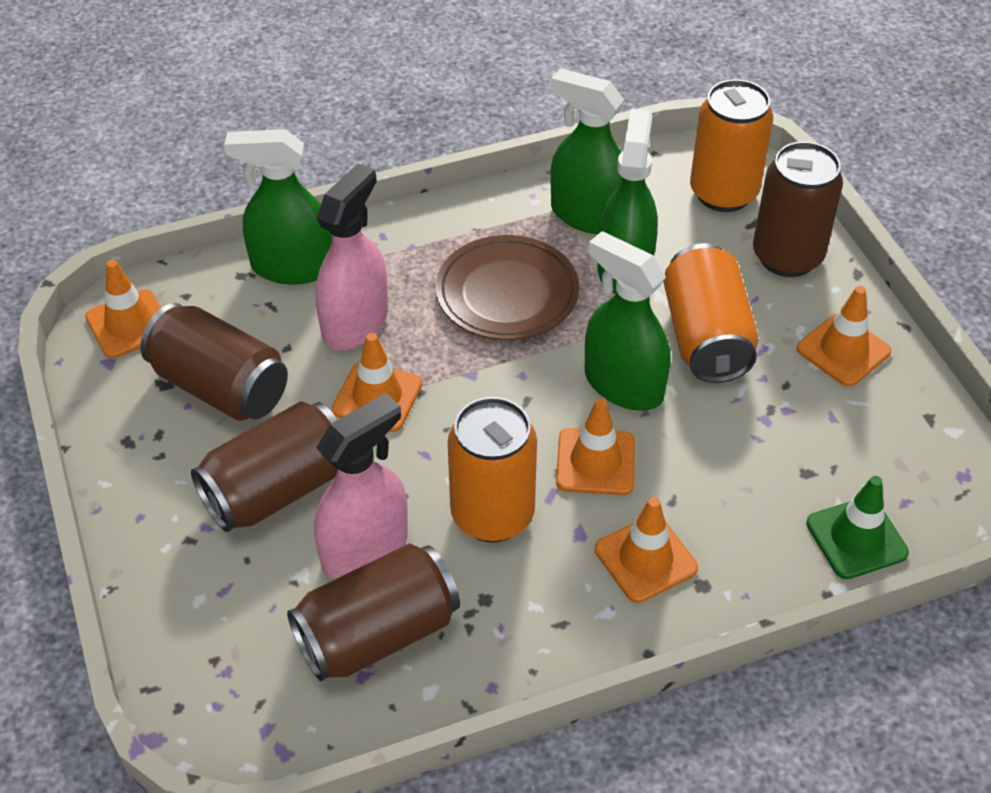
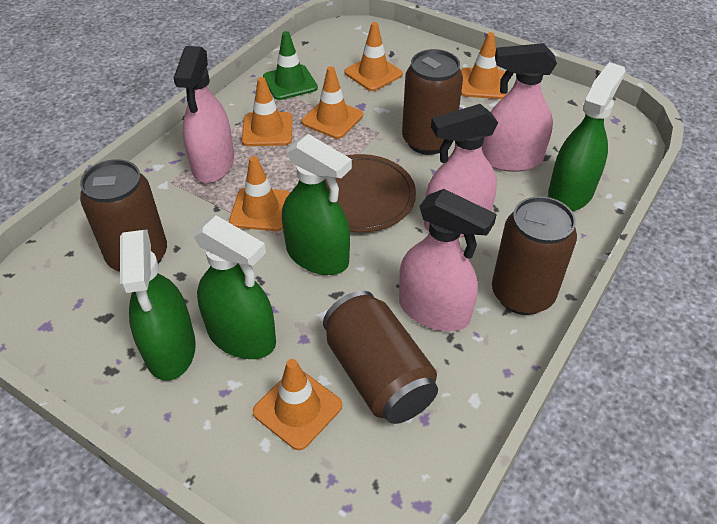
orange can: [448,397,537,543] [663,243,759,383] [690,79,773,212] = 3 -> none = 0
orange traffic cone: [85,260,161,358] [332,333,422,432] [556,399,635,495] [595,497,698,603] [797,286,892,386] = 5 -> [229,156,290,231] [241,77,293,146] [253,359,342,450] [302,66,363,139] [345,22,403,91] [461,32,507,99] = 6
pink spray bottle: [314,393,408,580] [316,163,388,350] = 2 -> [174,46,234,183] [399,189,497,331] [424,104,498,238] [482,43,557,172] = 4

